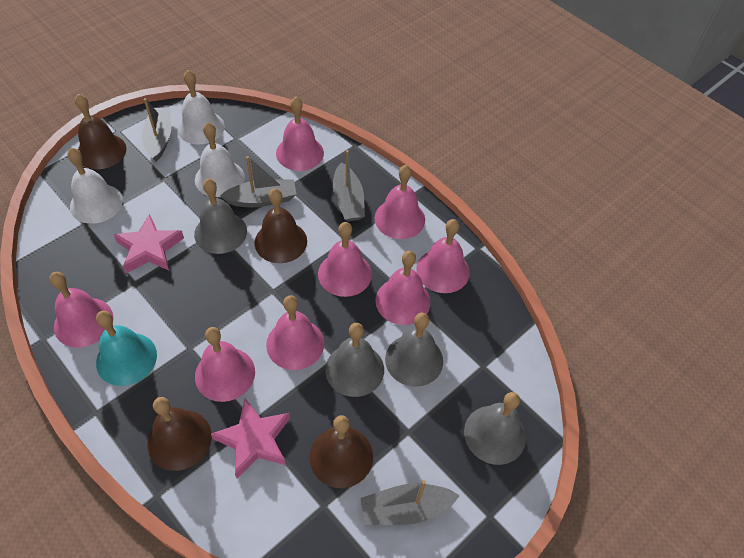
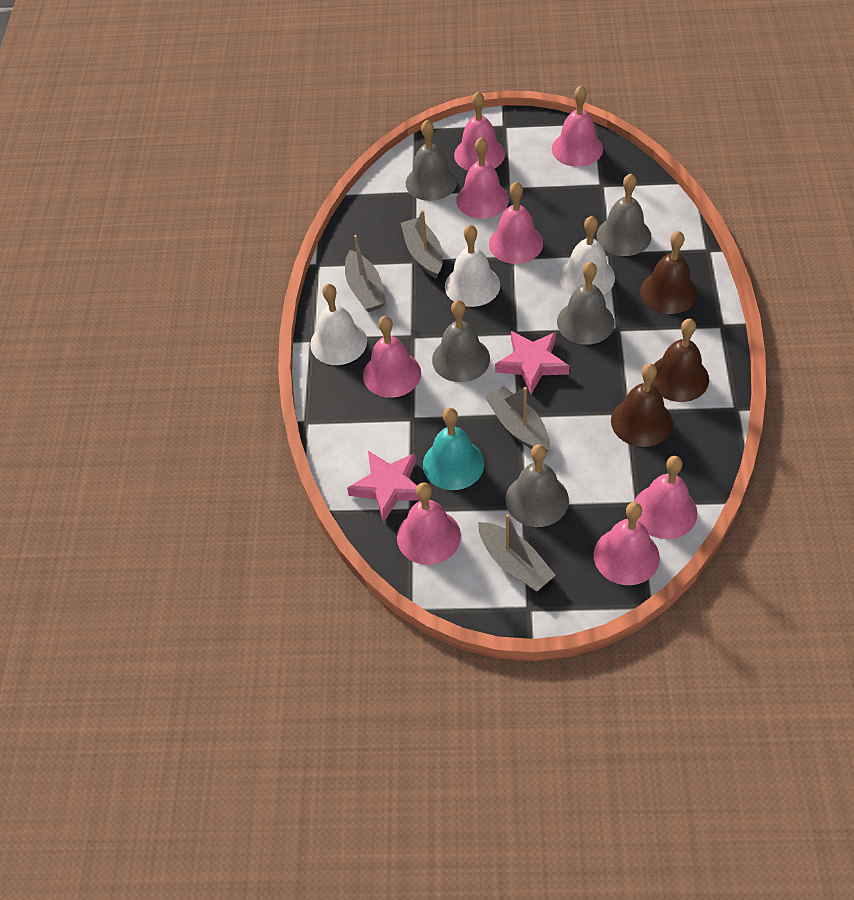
brown bell: [75,94,126,169] [147,397,212,471] [255,188,307,263] [310,415,373,488] = 4 -> [611,364,673,447] [640,231,698,314] [651,319,709,402] = 3
grey bell: [194,179,247,254] [325,323,384,397] [385,313,443,387] [464,392,526,465] = 4 -> [406,120,457,201] [432,300,490,382] [505,444,569,527] [557,262,615,345] [597,174,652,256] = 5

